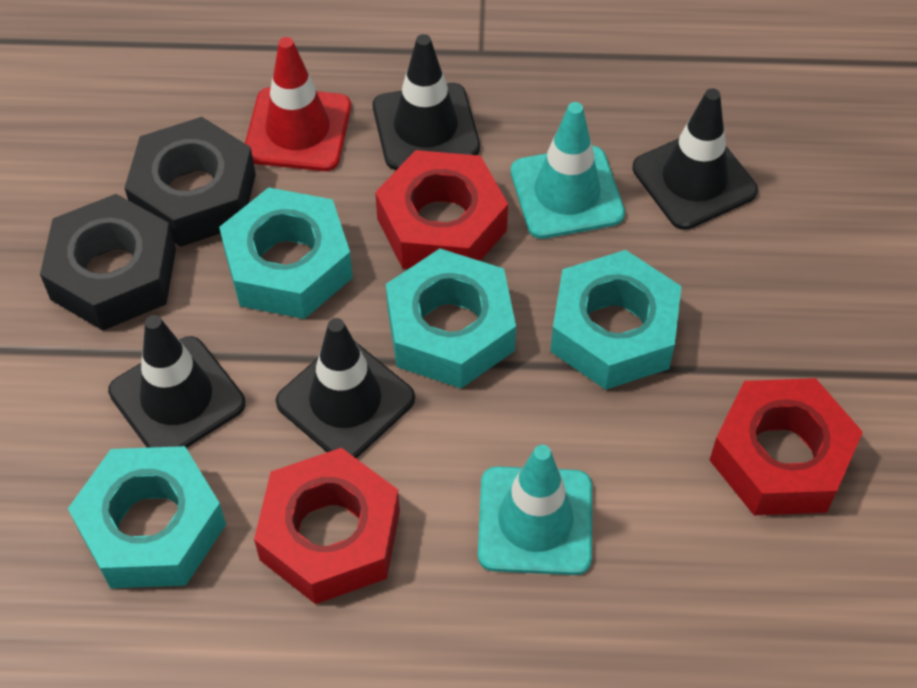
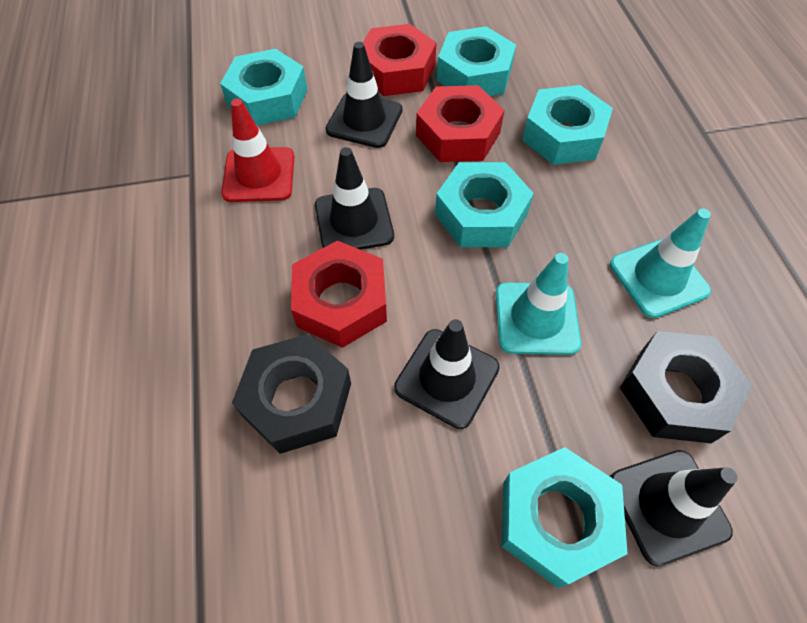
turquoise nut: [68,446,226,588] [219,187,353,319] [386,249,516,388] [550,250,682,390] = 4 -> [220,49,307,126] [435,162,534,247] [437,26,516,96] [502,447,628,588] [522,85,613,165] = 5

